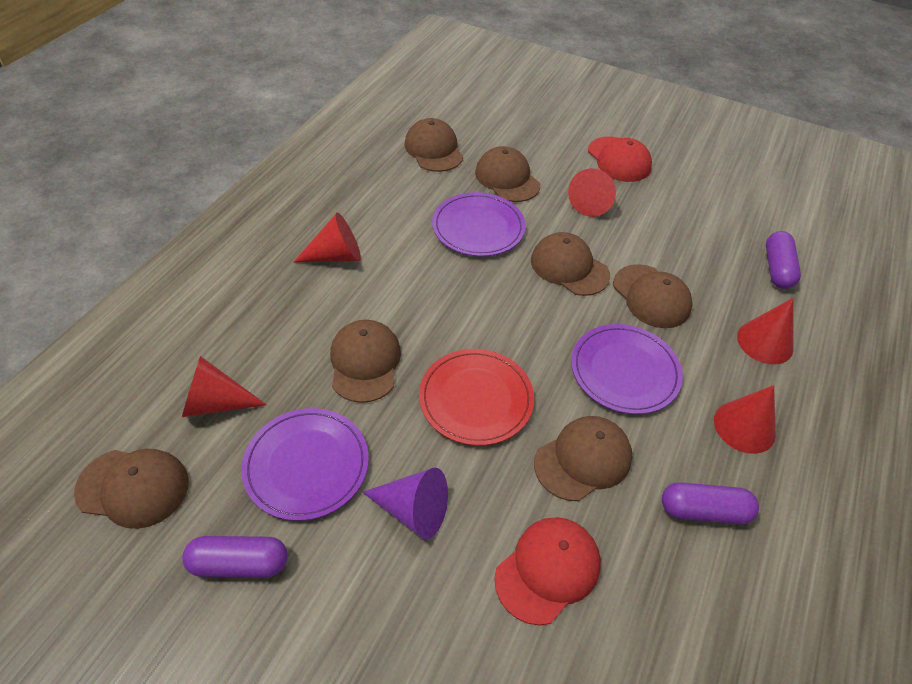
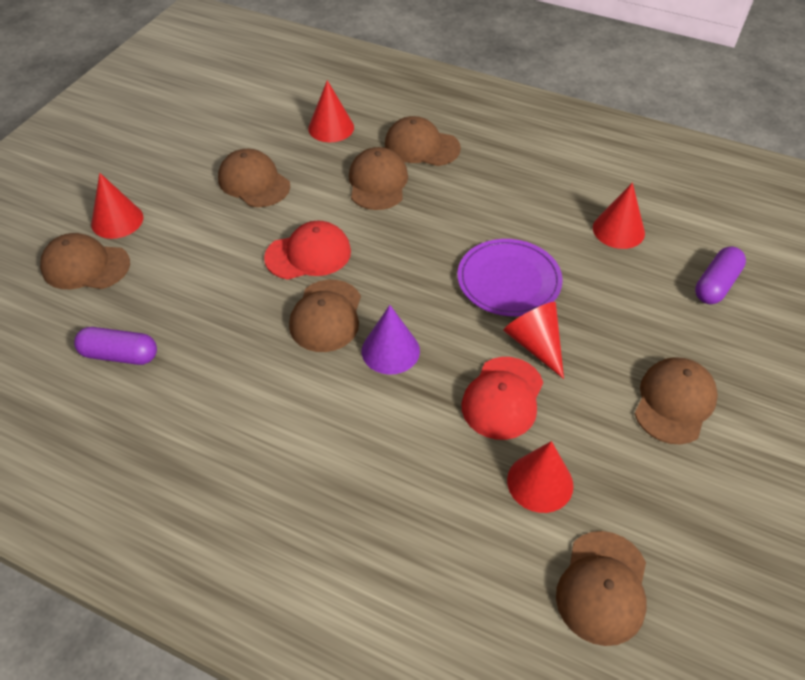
purple capsule: [182,536,288,577] [662,482,759,524] [766,231,801,289] = 3 -> [74,327,157,365] [695,246,746,304] = 2
purple plate: [241,408,369,521] [432,192,526,256] [571,324,683,414] = 3 -> [457,239,563,316] = 1
red plate: [419,349,534,446] = 1 -> none = 0

